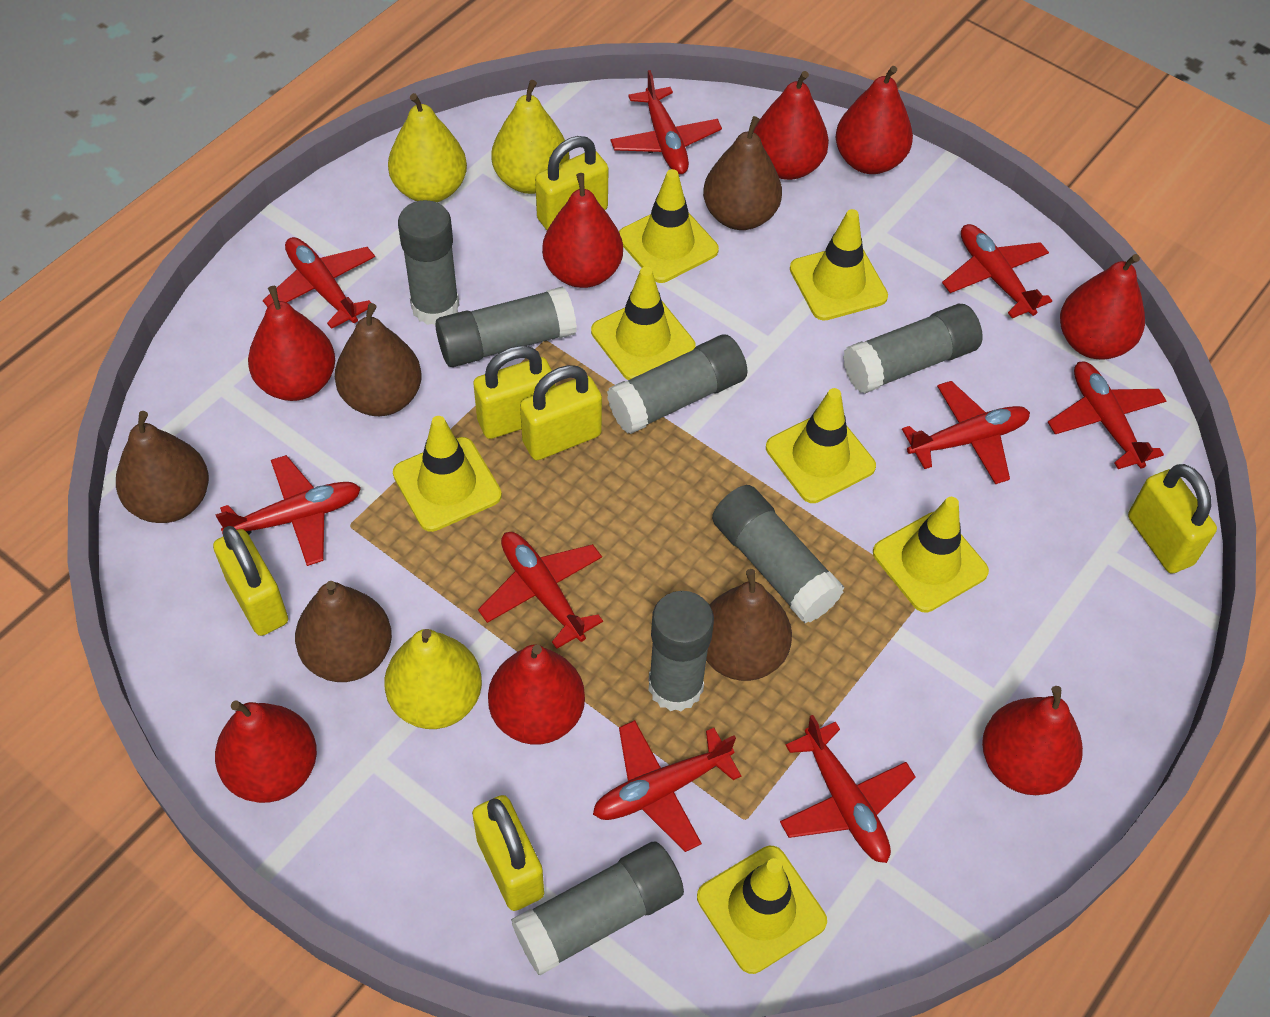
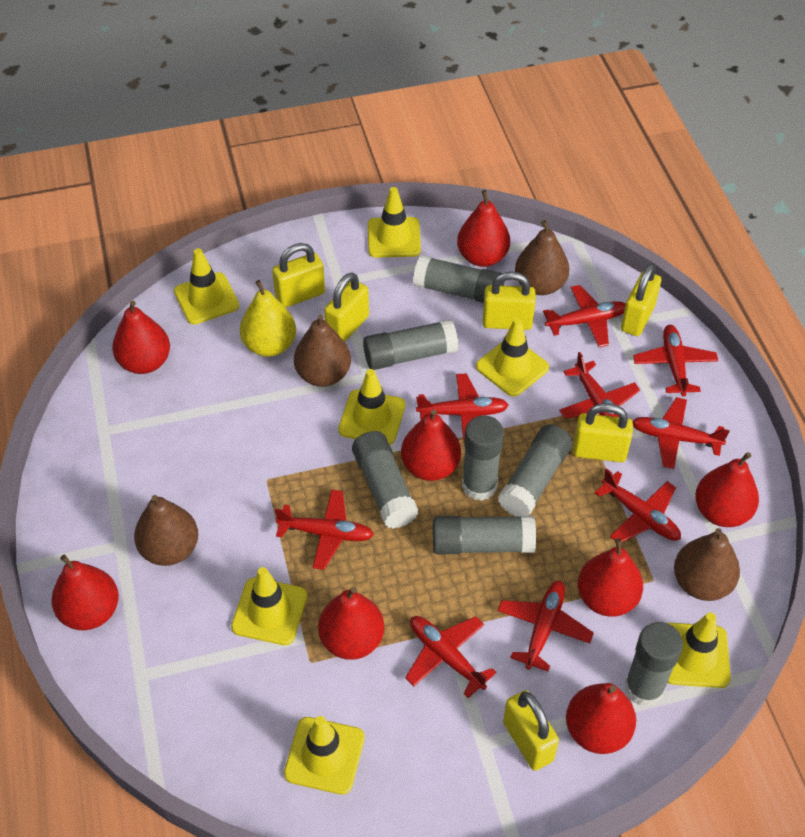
brown pear: [116,411,209,523] [295,581,392,682] [335,303,422,416] [703,116,782,230] [706,569,792,681] = 5 -> [134,495,198,566] [294,315,351,387] [515,220,569,295] [674,528,740,601] = 4
yellow pear: [384,629,482,729] [388,93,467,202] [491,80,569,194] = 3 -> [240,280,296,357] = 1

